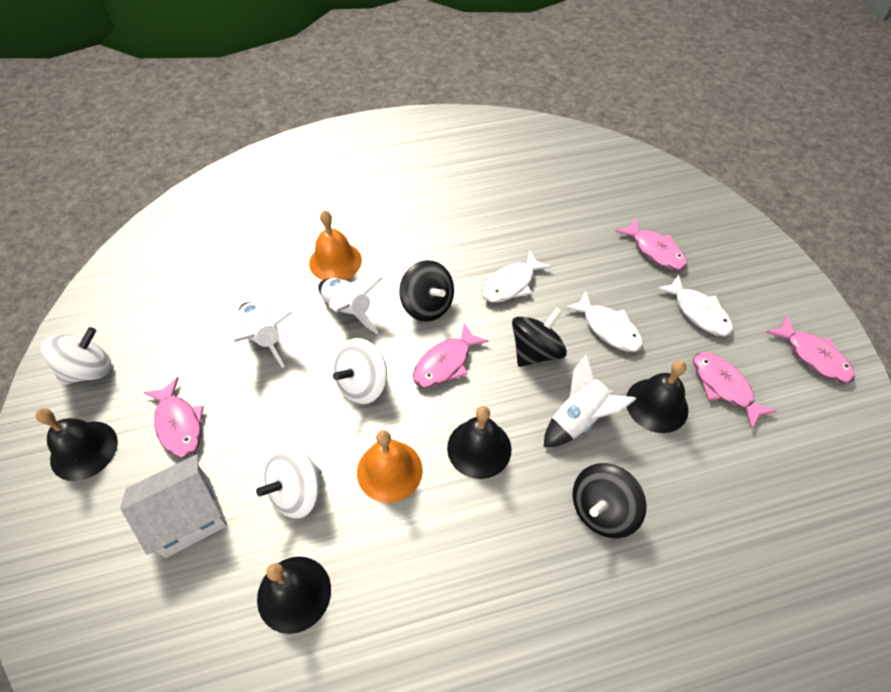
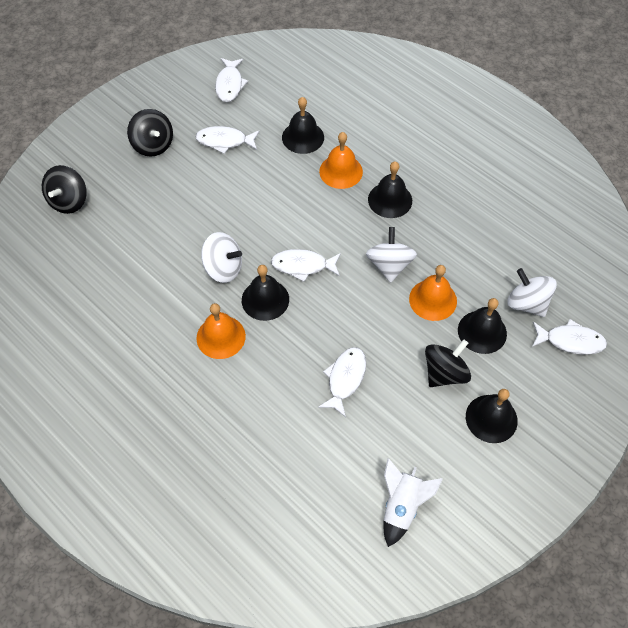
black bell: [35,408,118,481] [257,556,331,634] [447,406,511,479] [627,360,688,433] = 4 -> [242,265,289,321] [282,97,324,154] [368,162,412,218] [458,298,507,354] [466,389,518,443] = 5
orange bell: [309,210,362,280] [357,430,423,503] = 2 -> [196,303,246,359] [319,132,363,189] [409,265,457,321] = 3
pink fish: [143,377,204,458] [413,323,489,387] [615,218,687,270] [693,352,777,429] [766,316,855,383] = 5 -> none = 0
white fish: [482,250,552,303] [564,291,643,352] [656,274,733,336] = 3 -> [195,126,260,154] [215,58,248,102] [271,249,341,282] [318,347,366,417] [532,319,607,355] = 5
white house: [120,454,227,558] = 1 -> none = 0
white rocket: [232,302,293,368] [318,274,383,334] [544,354,636,447] = 3 -> [384,458,443,547] = 1

